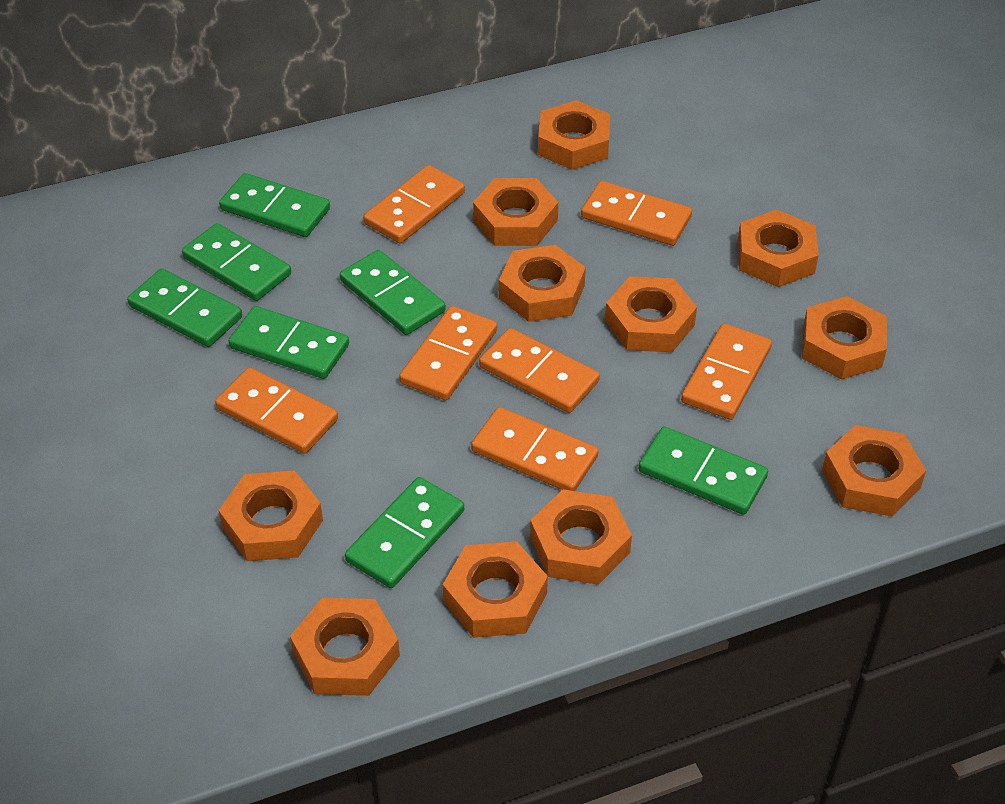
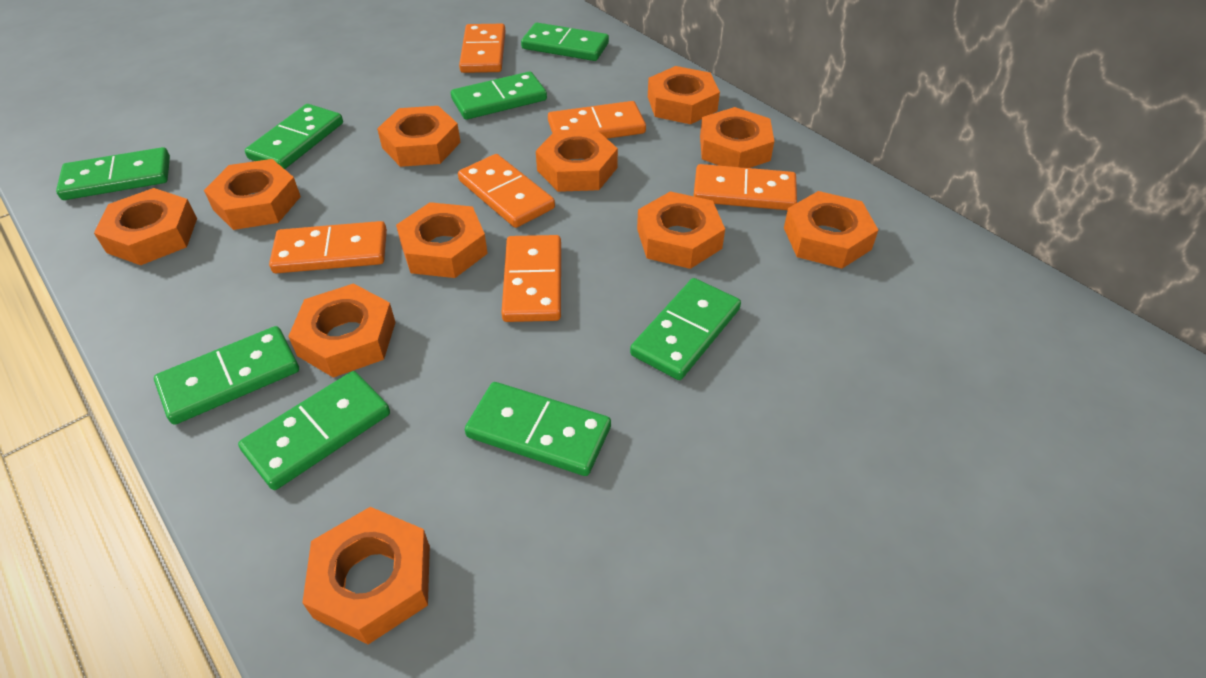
green domino: [127,268,242,347] [182,223,291,301] [219,173,330,237] [229,306,349,379] [340,250,446,335] [345,477,464,588] [638,426,768,515] = 7 -> [56,147,170,200] [154,326,299,425] [238,371,390,490] [245,104,343,169] [451,72,547,120] [465,382,611,476] [521,23,609,61] [630,278,741,380] = 8
orange domino: [215,367,338,454] [363,165,465,243] [399,306,497,400] [471,407,599,491] [479,328,600,413] [581,181,692,246] [681,323,772,420] = 7 -> [269,221,387,273] [458,154,555,228] [459,24,505,73] [501,235,561,322] [548,101,646,139] [693,164,797,210] = 6

